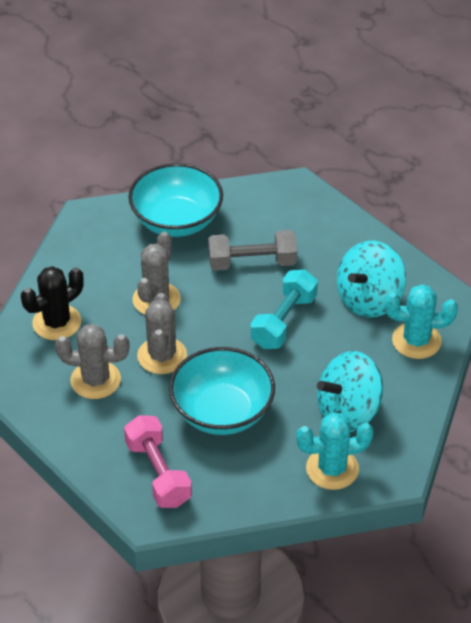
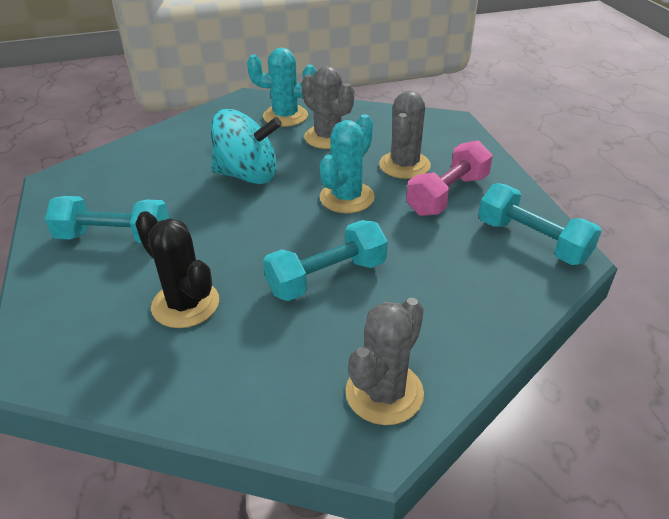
grey dumbbell: [208,230,297,271] = 1 -> none = 0
turquoise bowl: [128,163,223,237] [169,347,275,435] = 2 -> none = 0
turquoise dumbbell: [251,269,318,349] = 1 -> [45,196,169,243] [263,220,388,301] [478,183,602,265] = 3
turquoise spinning top: [317,351,383,432] [337,240,406,317] = 2 -> [211,109,282,184] = 1

